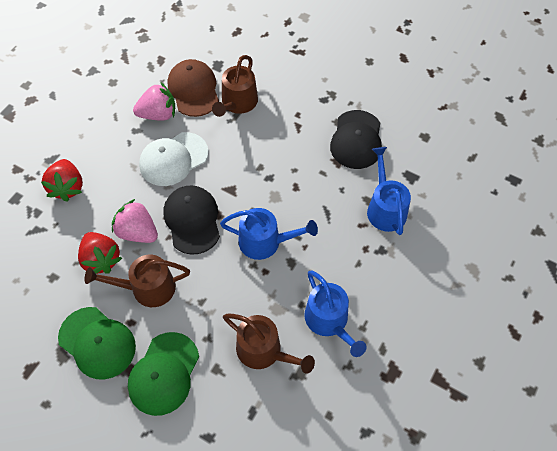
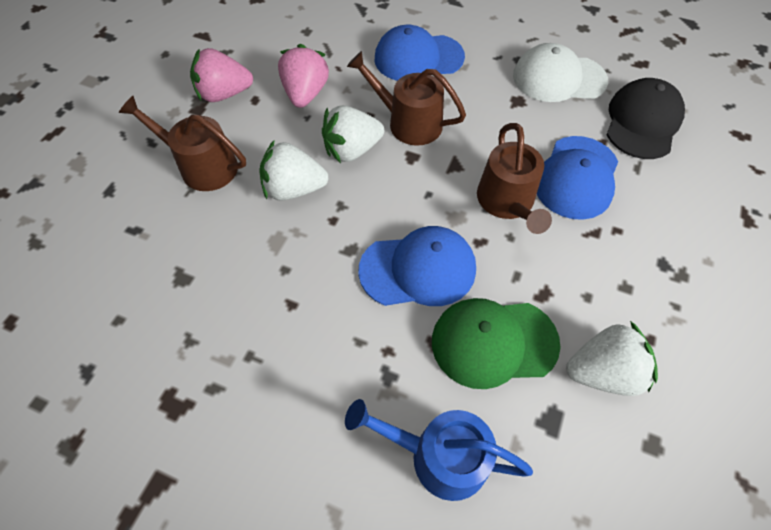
black cap: [163,185,220,255] [330,110,382,169] = 2 -> [607,78,685,159] = 1
blue cap: none = 0 -> [358,226,476,306] [375,25,465,81] [537,136,618,220] = 3
blue watering can: [220,208,318,260] [304,271,367,357] [367,147,411,235] = 3 -> [345,399,533,501] = 1
brown cap: [168,59,219,117] = 1 -> none = 0
green cap: [58,307,136,379] [128,332,199,416] = 2 -> [432,298,561,389] = 1
red strawberry: [41,159,83,202] [78,232,122,274] = 2 -> none = 0
white strawberry: none = 0 -> [259,140,328,201] [322,105,384,163] [566,321,658,396] = 3

